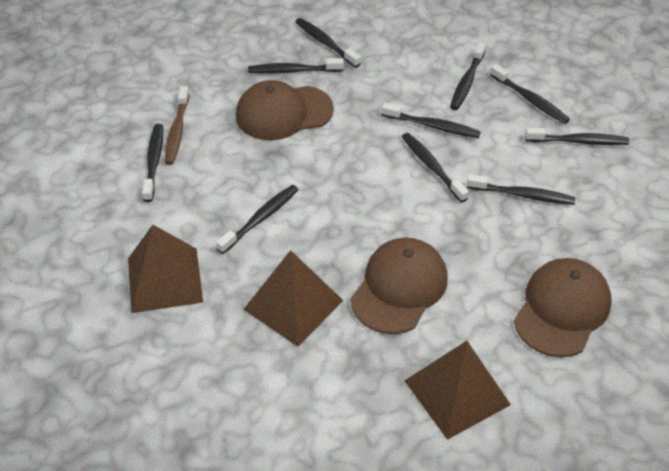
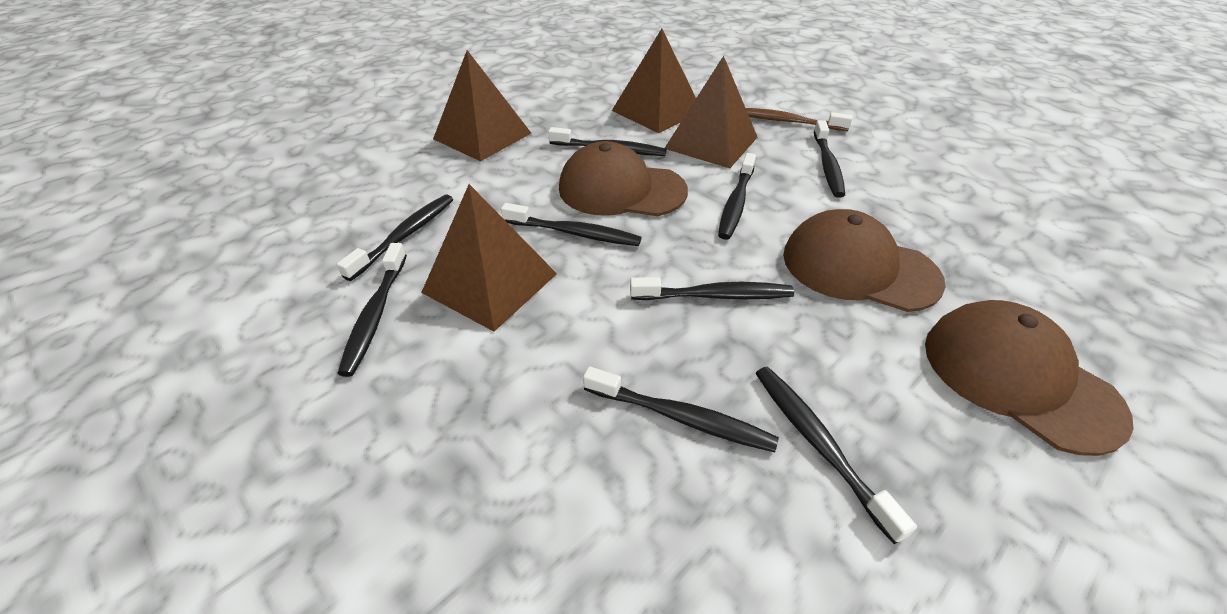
black toothbrush: [142,124,163,202] [216,185,298,254] [248,58,344,74] [295,18,361,68] [382,103,481,138] [402,133,469,202] [450,42,486,110] [467,174,575,205] [490,64,570,124] [525,127,629,145] = 10 -> [336,194,453,281] [337,243,407,377] [501,203,642,246] [548,127,667,156] [583,366,779,453] [630,277,794,300] [718,153,756,240] [755,367,917,544] [814,120,845,198] = 9
brown pyramid: [128,225,203,313] [243,250,344,347] [405,341,511,440] = 3 -> [421,184,557,332] [433,50,531,162] [612,29,696,133] [665,56,758,168] = 4

